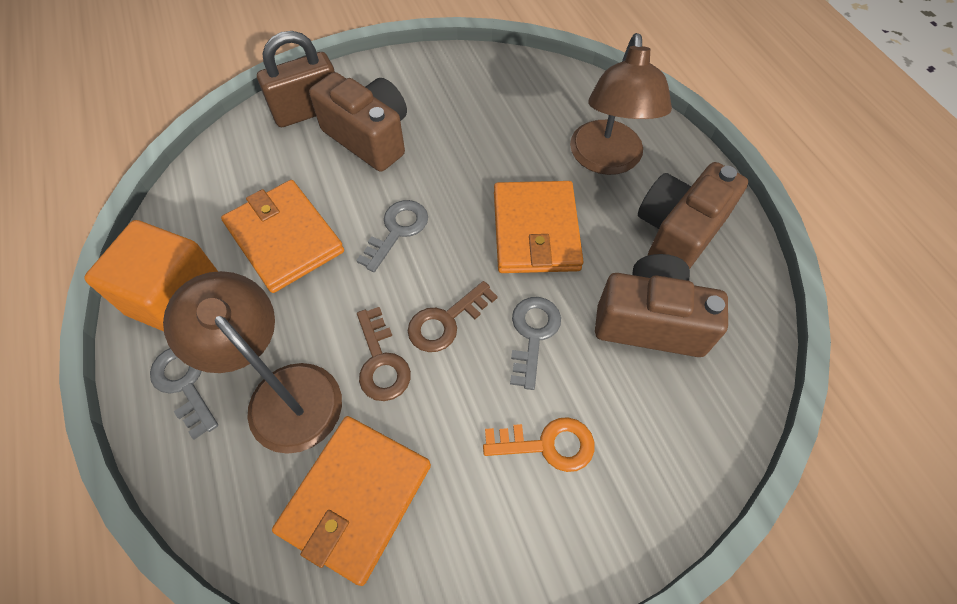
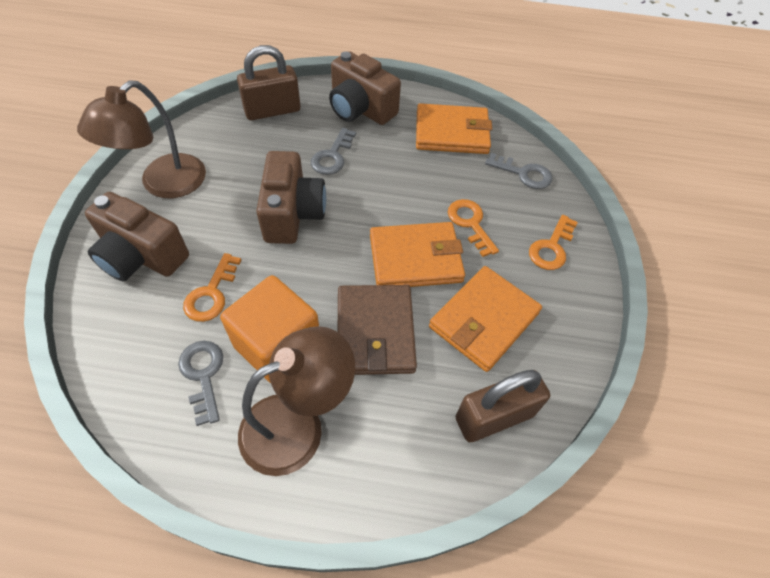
brown key: [357,307,411,401] [408,281,498,352] = 2 -> none = 0
brown padlock: [257,31,335,127] = 1 -> [237,45,301,120] [455,370,550,442] = 2
brown wallet: none = 0 -> [338,285,417,375] = 1
orange key: [483,417,595,472] = 1 -> [183,253,241,322] [448,199,499,257] [529,215,578,270] = 3

